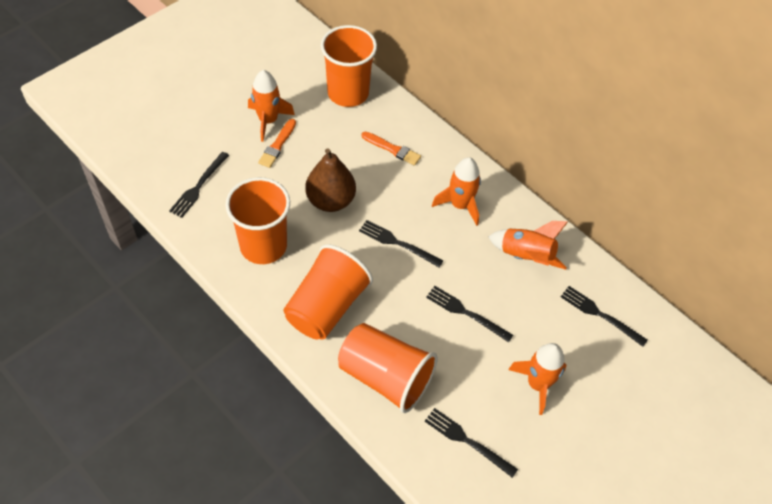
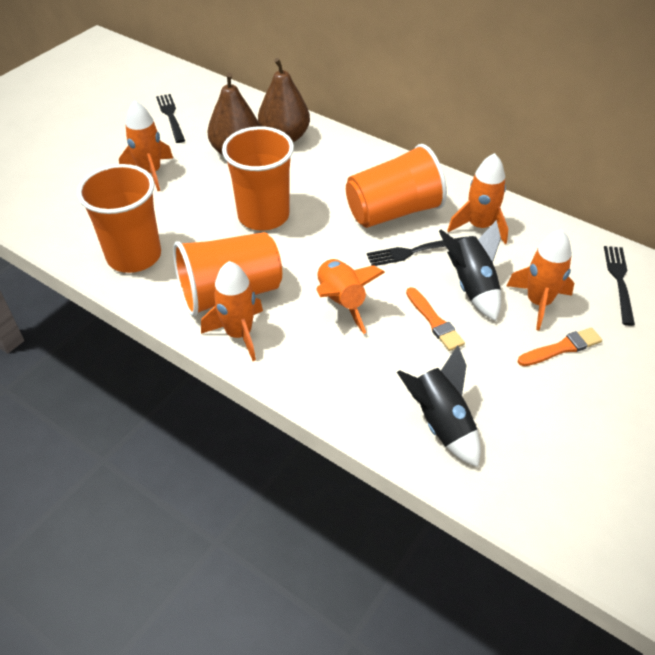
black fork: [169,152,229,218] [359,220,443,267] [425,408,518,478] [426,286,513,343] [561,286,648,347] = 5 -> [156,94,185,143] [367,237,465,266] [604,246,635,326] = 3
black rocket: none = 0 -> [397,345,481,467] [439,220,501,321] = 2
brown pear: [305,148,356,212] = 1 -> [208,73,260,155] [258,58,310,142] = 2
orange rocket: [248,70,295,142] [432,157,481,226] [488,221,568,270] [508,343,566,415] = 4 -> [119,100,173,191] [201,261,263,361] [316,259,385,334] [447,153,508,244] [507,229,574,330] = 5

